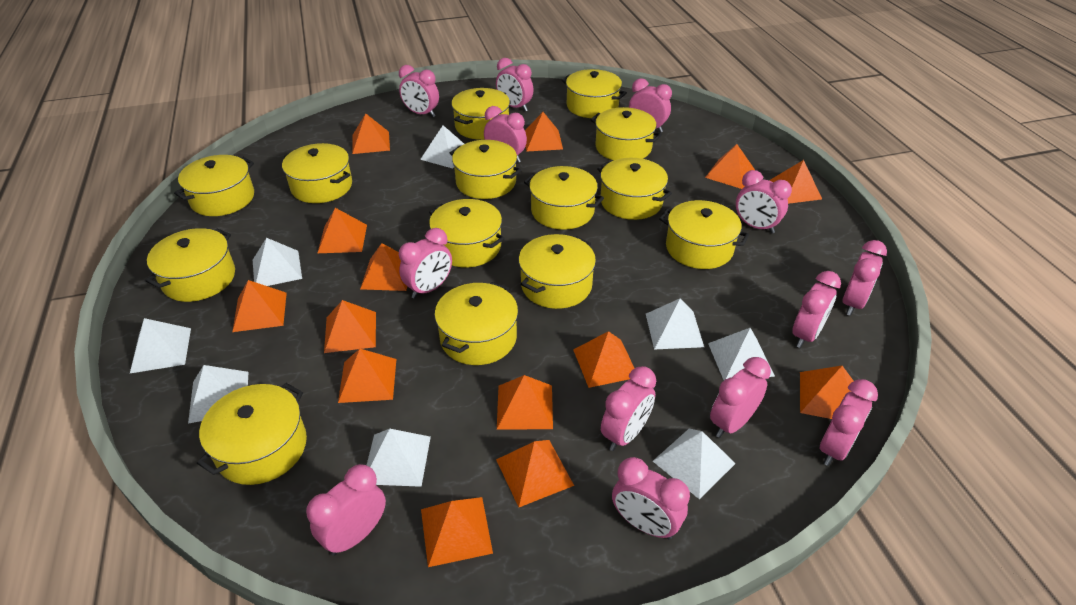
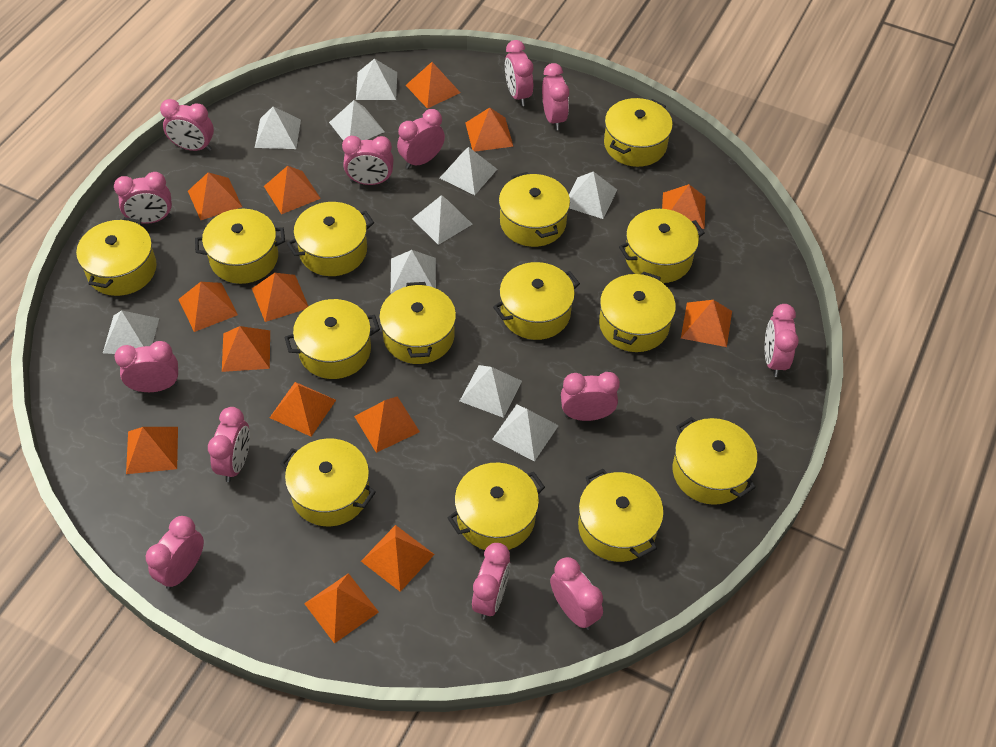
white pyramid: [130,318,191,373] [188,365,249,424] [253,238,302,286] [367,429,431,487] [420,125,464,169] [646,298,704,350] [653,429,736,499] [708,328,775,380] = 8 -> [103,310,159,354] [255,106,301,149] [329,100,385,141] [356,58,397,100] [391,250,436,294] [412,195,472,245] [440,147,497,195] [460,365,522,418] [492,404,559,462] [569,171,617,219] = 10

